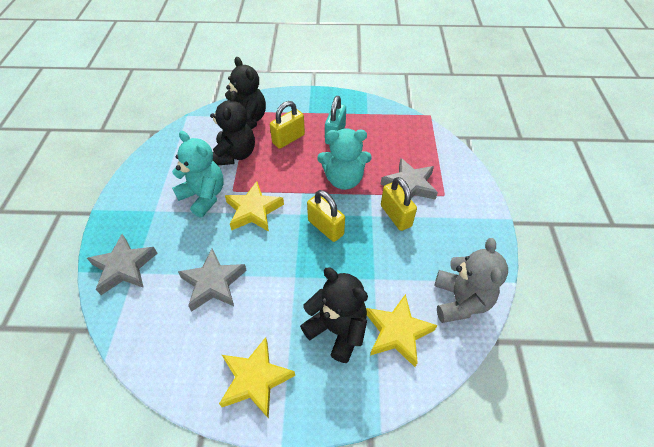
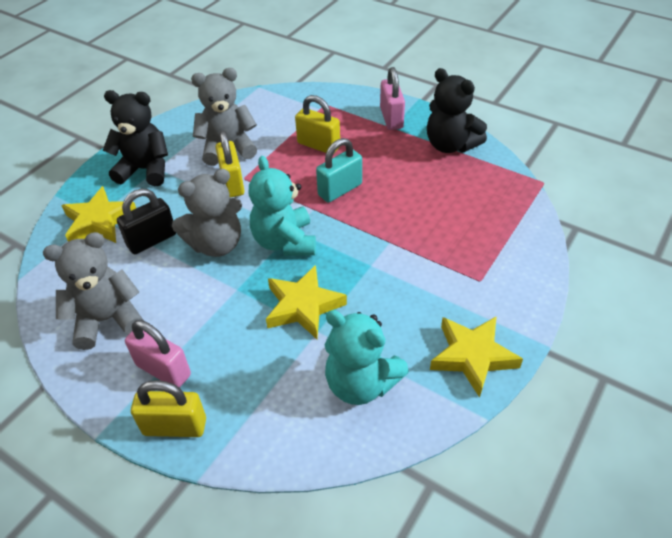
black padlock: none = 0 -> [117,189,176,254] = 1
black teddy bear: [210,91,255,165] [225,57,266,129] [300,268,368,363] = 3 -> [103,90,168,186] [427,68,487,153] = 2
grey star: [87,234,157,295] [178,249,247,312] [380,158,438,200] = 3 -> none = 0
grey teddy bear: [435,238,508,323] = 1 -> [43,232,144,350] [172,169,242,257] [191,68,257,166] = 3
pink padlock: none = 0 -> [125,320,191,388] [380,67,405,130] = 2

